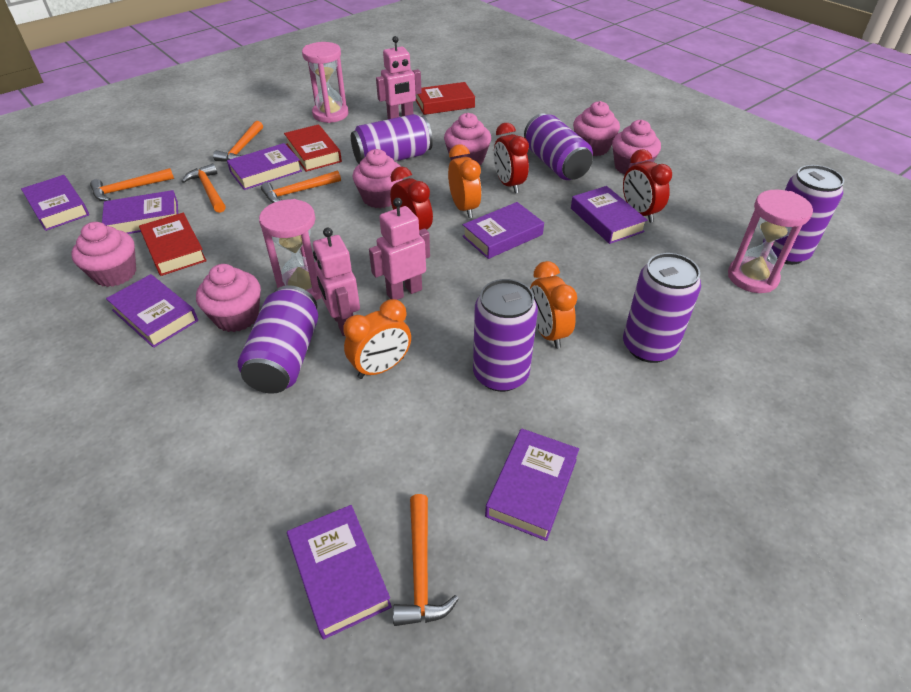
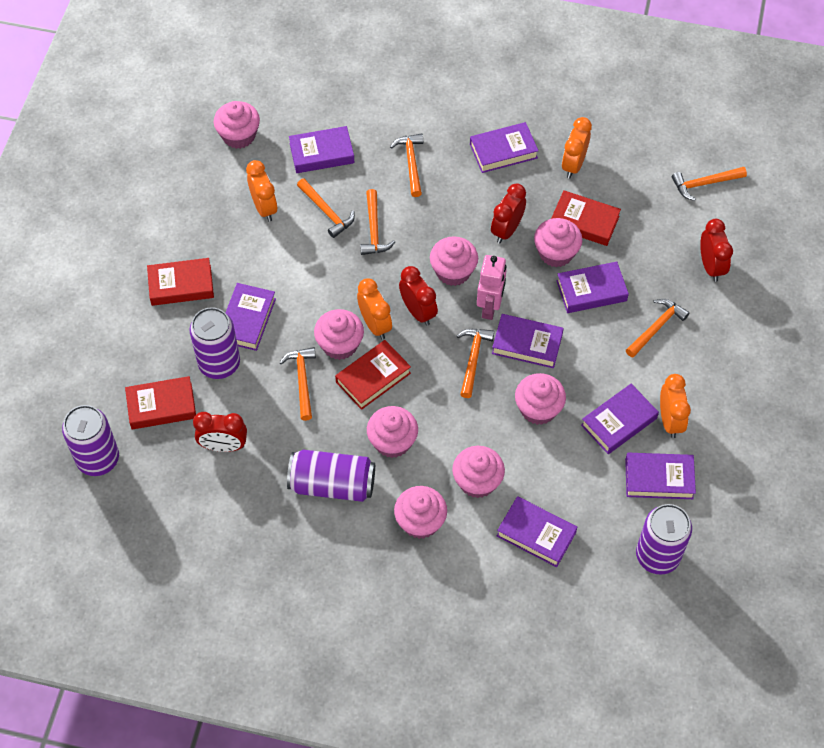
orange clock: [343,299,411,379] [448,144,481,218] [530,261,577,349] = 3 -> [246,160,278,222] [357,278,392,339] [562,117,592,179] [660,374,691,438] = 4
orange hammer: [90,168,174,201] [182,163,226,213] [213,121,263,162] [261,170,341,203] [393,494,459,626] = 5 -> [279,347,316,421] [297,178,355,238] [360,189,395,255] [390,134,423,197] [457,329,494,398] [626,299,689,357] [672,167,747,201] = 7
pink cupcake: [71,222,136,287] [196,264,261,332] [353,149,403,208] [444,113,491,165] [573,101,620,156] [612,120,661,174] = 6 -> [214,101,260,149] [314,309,364,360] [367,406,418,458] [394,486,447,539] [430,236,478,286] [452,446,505,498] [515,373,566,425] [534,218,583,267] = 8
pink hourglass: [259,199,321,300] [302,42,349,123] [728,190,813,293] = 3 -> none = 0
pink robot: [313,227,360,336] [369,198,430,300] [376,36,422,119] = 3 -> [477,255,507,320] = 1
purple can: [238,285,318,394] [351,114,433,164] [473,279,538,392] [524,113,593,180] [623,253,701,363] [763,165,844,265] = 6 -> [62,405,119,476] [190,307,240,379] [287,450,375,502] [636,504,692,575] = 4
red book: [139,213,207,276] [284,124,342,172] [416,82,475,115] = 3 -> [125,376,196,430] [147,258,214,306] [335,340,411,410] [551,190,621,246] = 4
red clock: [390,167,433,230] [494,123,529,193] [623,149,672,223] = 3 -> [193,412,247,452] [399,266,438,326] [491,184,526,243] [700,219,733,282] = 4

